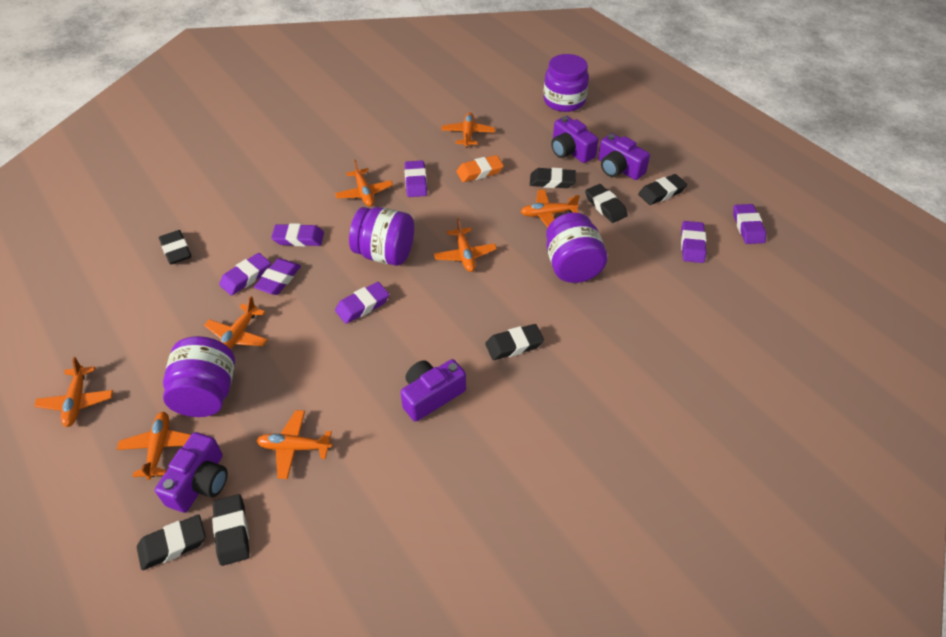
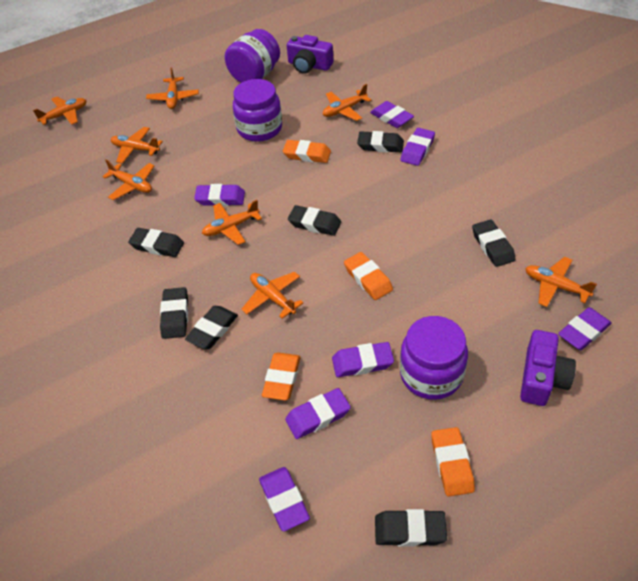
orange eraser: [456,155,504,182] = 1 -> [262,352,300,401] [283,140,331,163] [344,252,393,300] [431,427,475,497] = 4
purple camera: [155,432,228,513] [401,359,466,422] [551,116,598,163] [598,133,650,180] = 4 -> [287,35,333,74] [520,330,576,406] = 2
purple jar: [163,336,235,417] [349,207,414,266] [543,54,589,112] [546,212,607,283] = 4 -> [225,29,280,83] [233,79,282,142] [400,316,468,400] = 3

